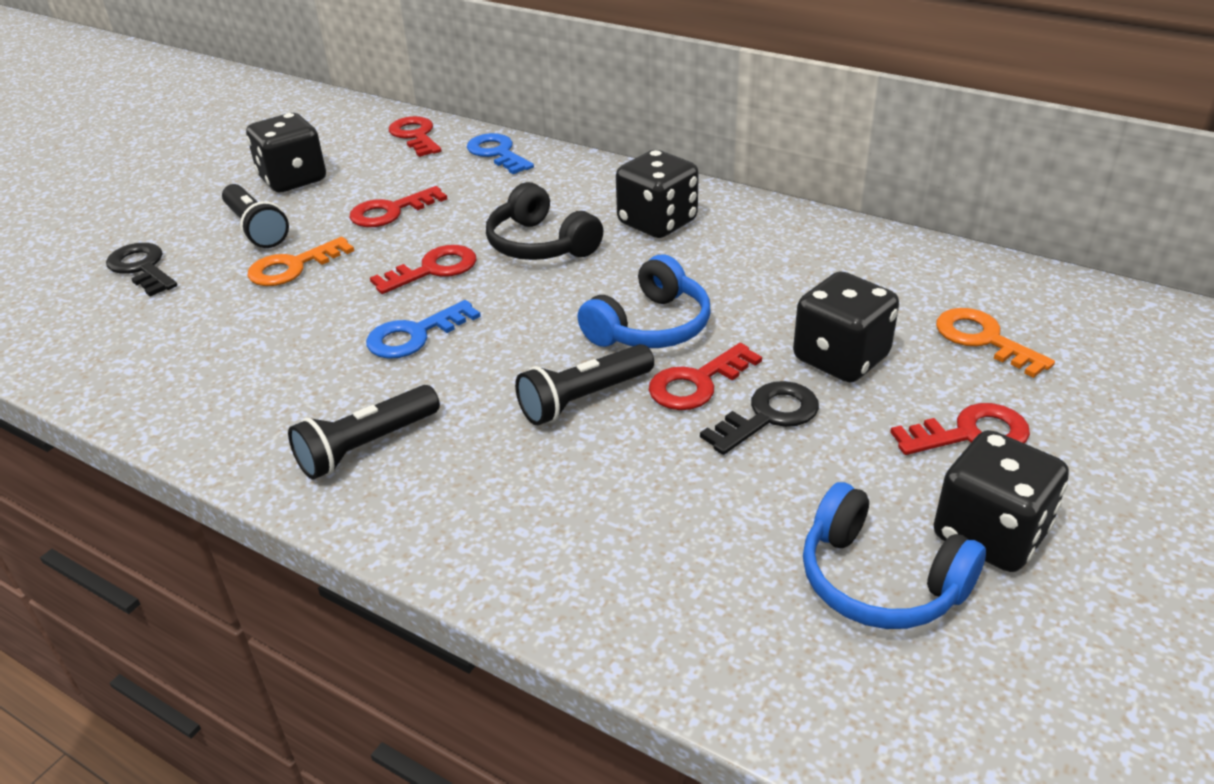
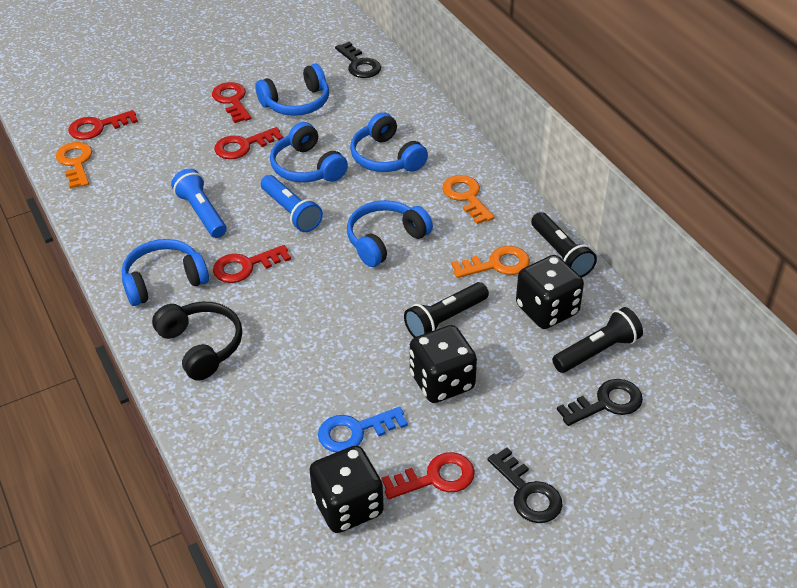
black dice: [246,113,326,192] [616,150,699,238] [793,271,899,383] [934,430,1069,572] = 4 -> [309,445,384,533] [410,325,477,403] [516,255,584,329] = 3
black key: [106,243,177,297] [700,381,819,455] = 2 -> [335,42,381,78] [488,448,563,523] [557,379,643,426] = 3
blue flashlight: none = 0 -> [171,169,227,238] [261,175,323,232] = 2
blue headphones: [577,254,711,348] [803,482,986,629] = 2 -> [122,239,209,306] [255,64,329,116] [270,122,348,182] [347,200,433,267] [350,112,428,172] = 5
blue key: [366,300,481,359] [467,133,534,174] = 2 -> [318,407,408,452] = 1
orange key: [248,237,354,286] [936,308,1055,378] = 2 -> [56,142,92,189] [442,175,495,224] [451,246,530,278] = 3

